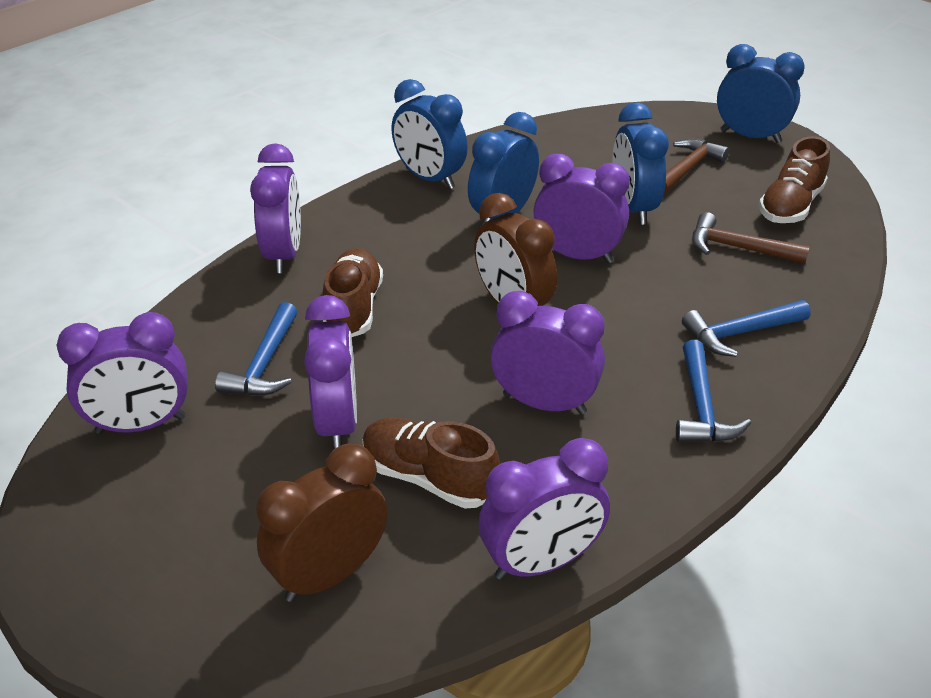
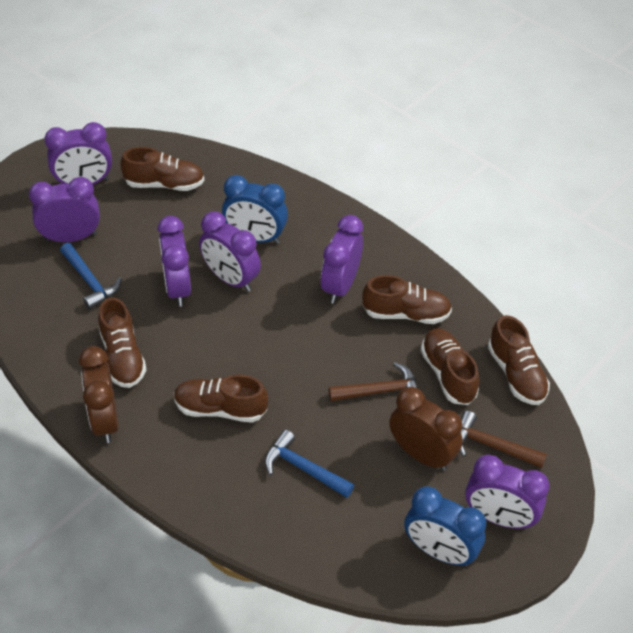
blue clock: [392,79,468,190] [468,112,539,225] [612,102,669,225] [717,44,805,143] = 4 -> [222,175,288,244] [404,486,486,566] = 2
blue hammer: [215,302,298,396] [676,340,751,443] [682,300,811,357] = 3 -> [60,243,121,309] [265,430,354,498] = 2
brown shoe: [323,248,383,337] [363,418,500,509] [759,136,830,223] = 3 -> [98,297,147,388] [120,147,204,191] [174,374,268,423] [362,275,452,324] [421,328,479,405] [488,315,550,405] = 6

